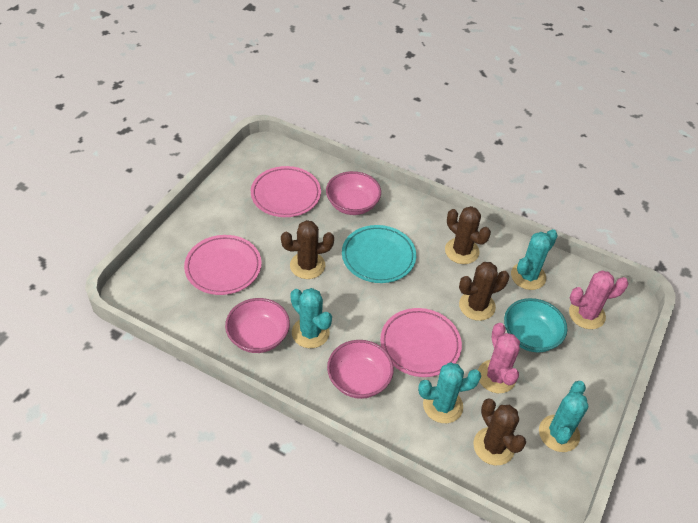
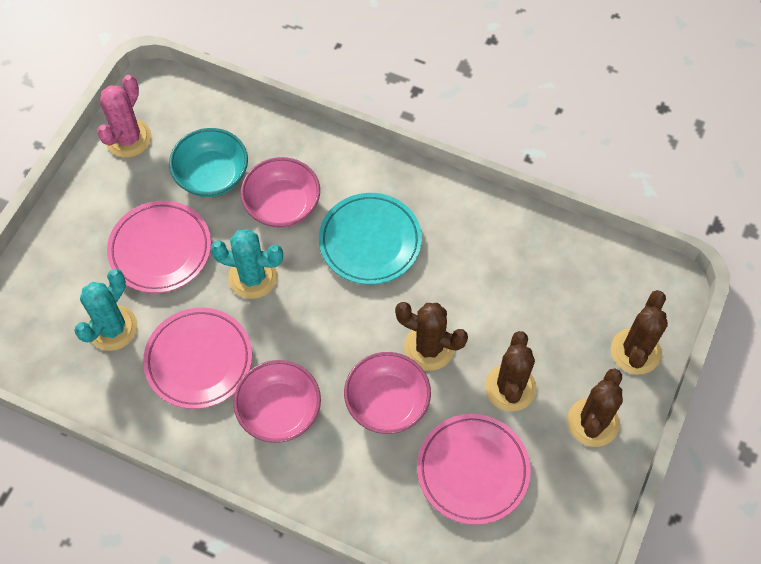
pink cactus: [478,323,520,393] [569,271,629,329] = 2 -> [97,75,152,158] = 1
turquoise cactus: [290,288,332,348] [418,362,481,423] [511,229,558,290] [539,381,588,452] = 4 -> [74,269,137,351] [211,229,283,299] = 2

